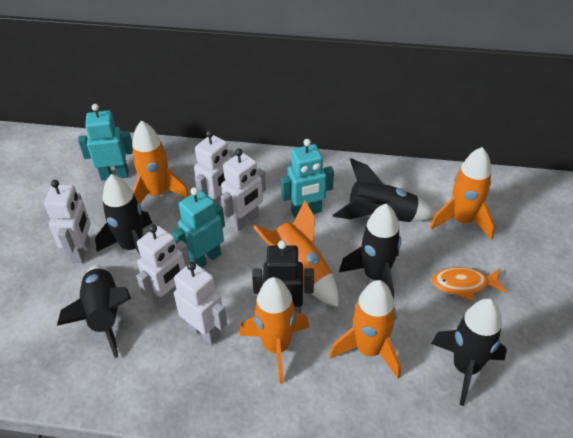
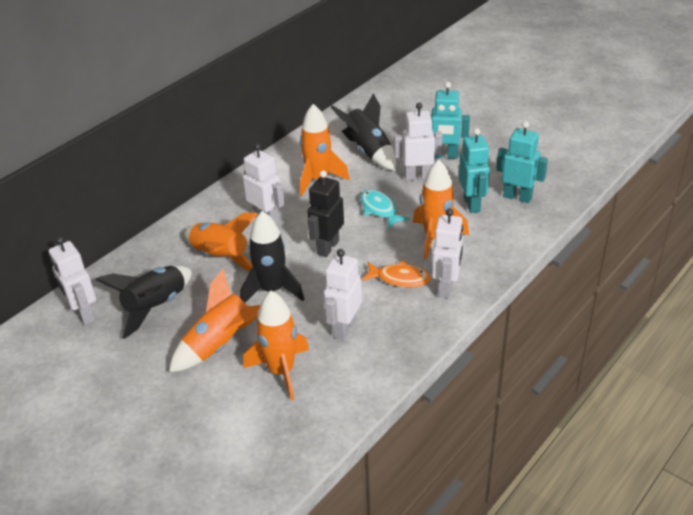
black rocket: [57,265,131,358] [95,174,152,255] [333,158,436,222] [339,204,401,299] [431,298,507,406] = 5 -> [96,266,192,339] [240,211,304,303] [331,93,396,171] = 3
turquoise fish: none = 0 -> [360,190,410,229] = 1

